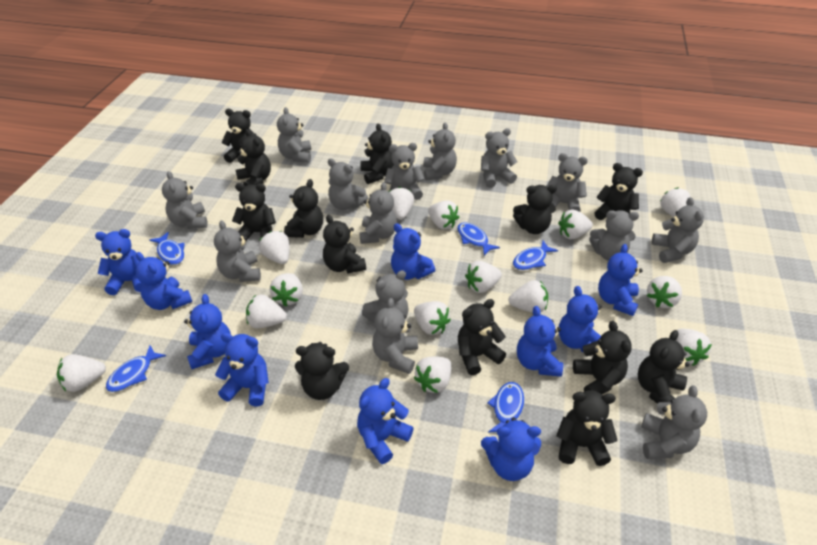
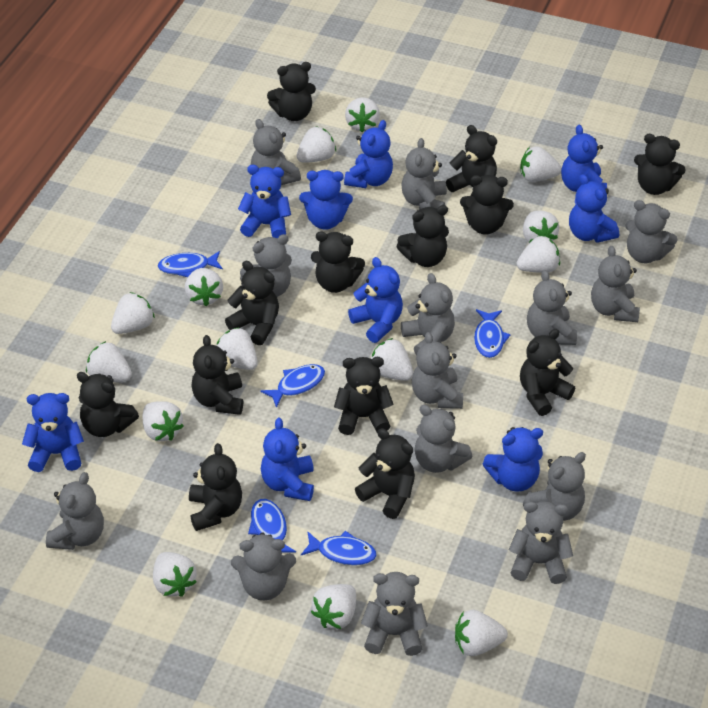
blue teddy bear: [95,229,142,295] [136,252,192,310] [184,294,231,369] [215,333,269,407] [357,378,414,464] [391,223,435,280] [481,417,541,481] [517,306,563,377] [559,286,602,352] [598,244,643,316] = 10 -> [22,393,84,472] [238,165,291,239] [261,417,314,501] [299,170,353,230] [344,120,393,188] [348,257,403,343] [483,427,543,492] [561,125,607,192] [569,174,619,243] = 9

